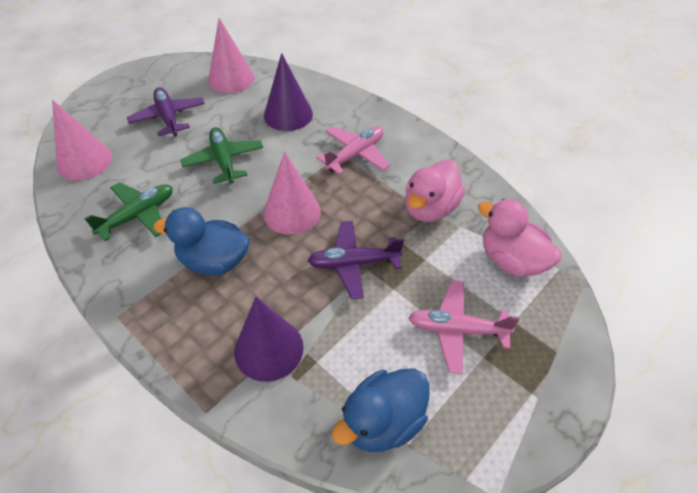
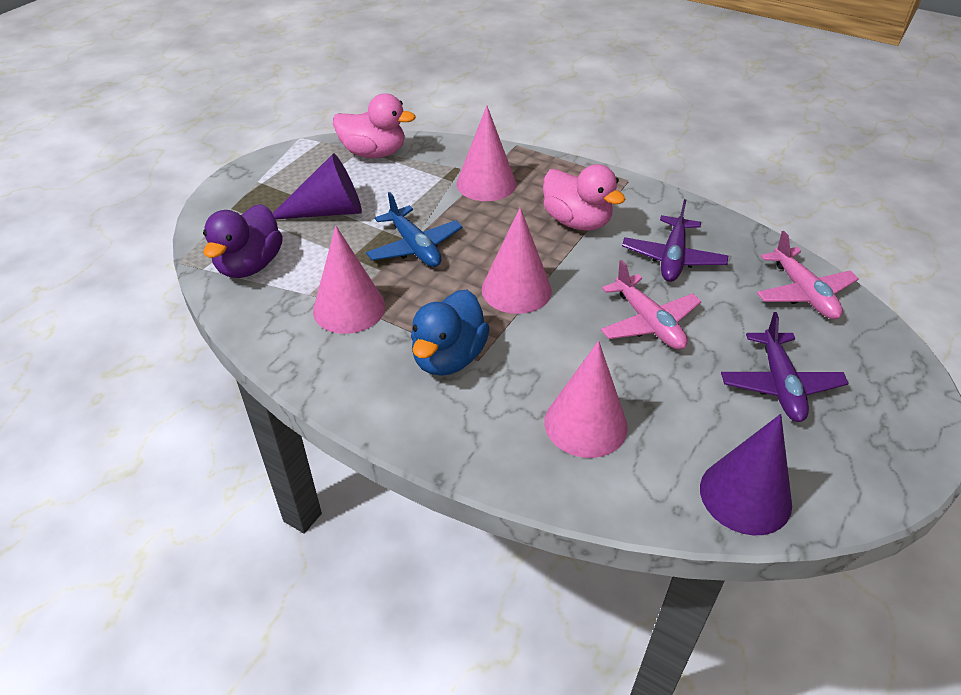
blue duck: [154,207,249,276] [332,368,430,452] = 2 -> [411,290,490,376] = 1
blue plane: none = 0 -> [366,192,463,267] = 1
green plane: [84,182,173,241] [180,127,263,184] = 2 -> none = 0
pink cone: [52,100,112,181] [208,18,254,93] [263,152,321,235] = 3 -> [313,226,385,334] [456,106,516,201] [482,207,552,314] [544,341,628,458] = 4
purple duck: none = 0 -> [203,204,283,278] = 1

